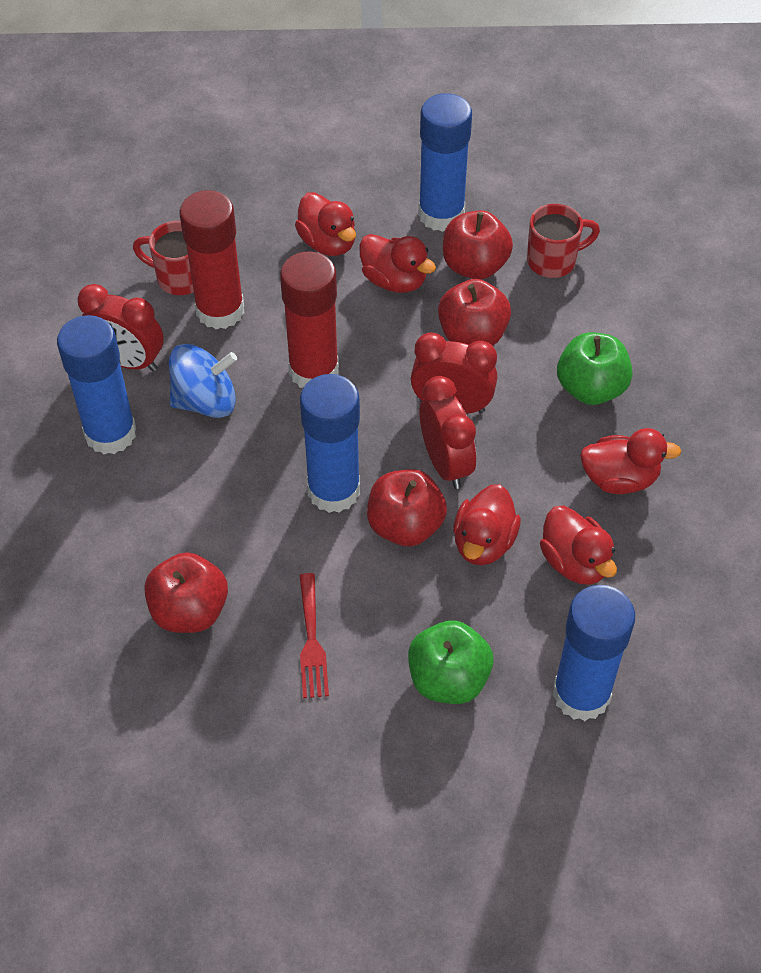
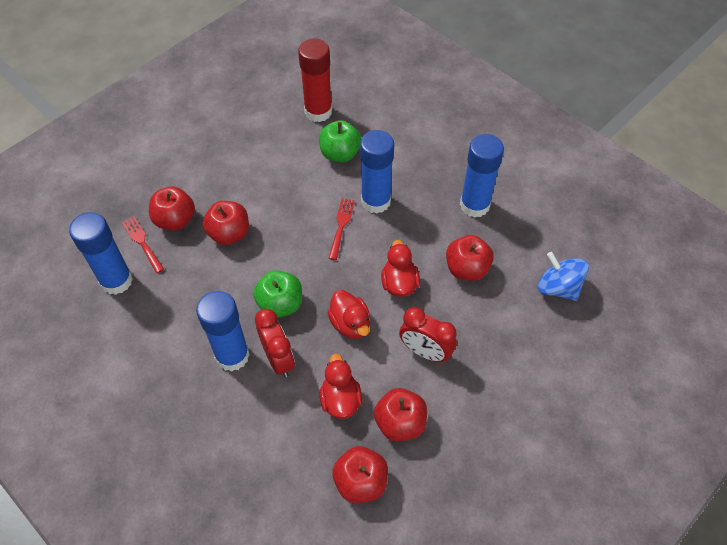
red apple: [145,552,228,633] [367,469,447,546] [438,279,511,346] [443,210,513,279] = 4 -> [149,187,195,230] [203,201,249,245] [332,446,388,503] [374,388,427,442] [446,235,494,281] = 5
red clock: [78,284,164,371] [411,333,497,414] [420,376,476,489] = 3 -> [255,309,295,377] [399,307,457,362] = 2
red duck: [295,192,356,256] [359,234,436,293] [453,484,521,565] [540,506,617,585] [580,428,681,494] = 5 -> [320,353,362,419] [327,290,370,339] [381,240,420,297] = 3
red fork: [300,573,329,698] = 1 -> [122,216,164,273] [328,198,355,260] = 2
red glue stick: [179,190,244,329] [280,251,339,388] = 2 -> [298,39,332,122] = 1
red mug: [133,221,194,295] [527,204,600,278] = 2 -> none = 0

